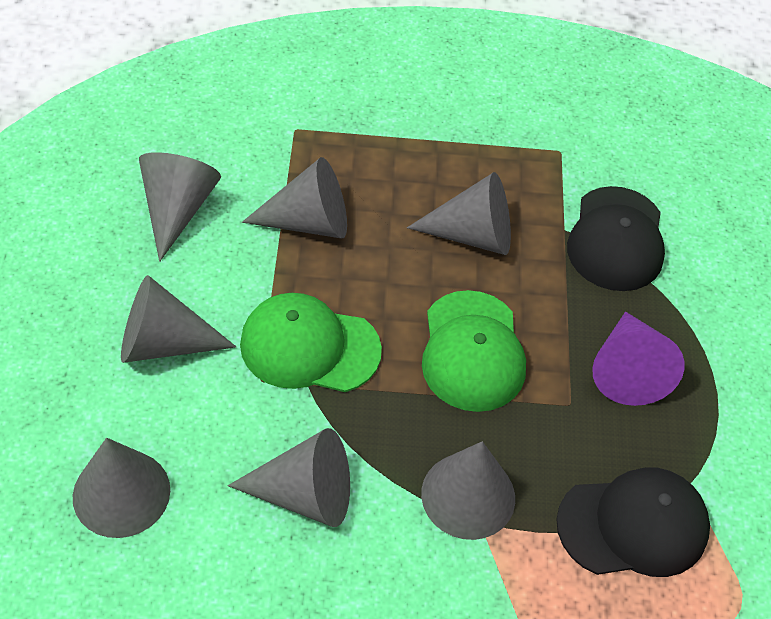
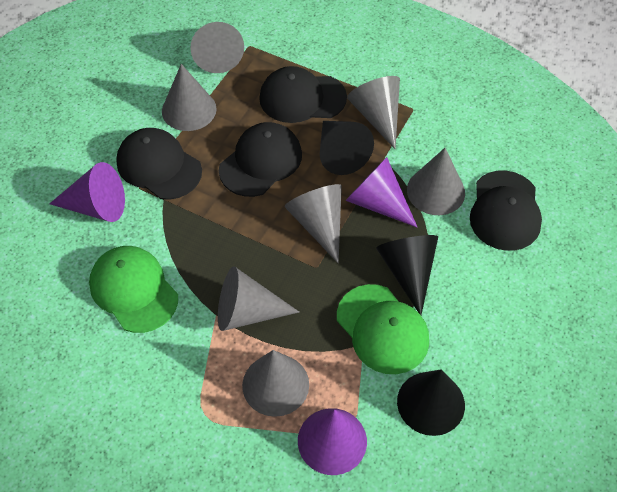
black cap: [556,467,710,577] [567,186,665,291] = 2 -> [116,128,202,200] [219,122,302,197] [259,66,347,123] [470,171,542,251] = 4
black cone: none = 0 -> [320,121,374,175] [376,235,438,315] [397,369,465,436] = 3
purple cone: [592,312,685,406] = 1 -> [49,162,125,222] [298,408,367,475] [346,157,417,227] = 3

